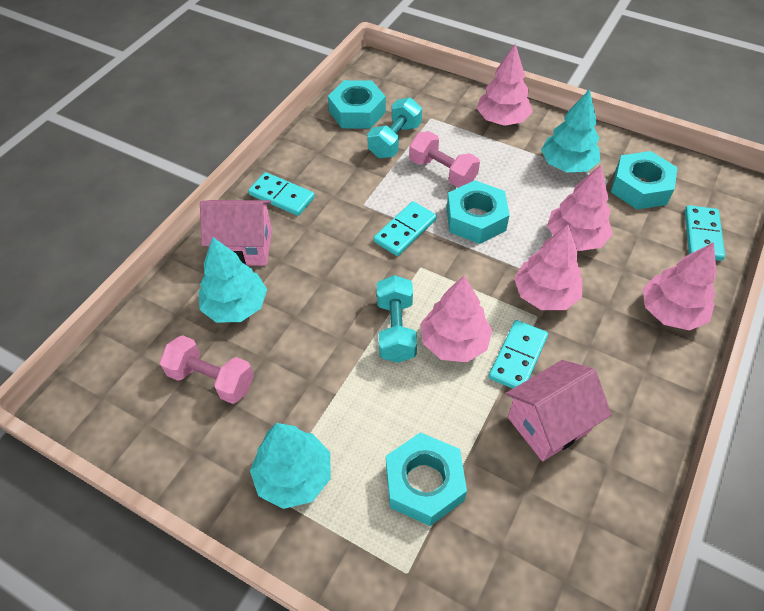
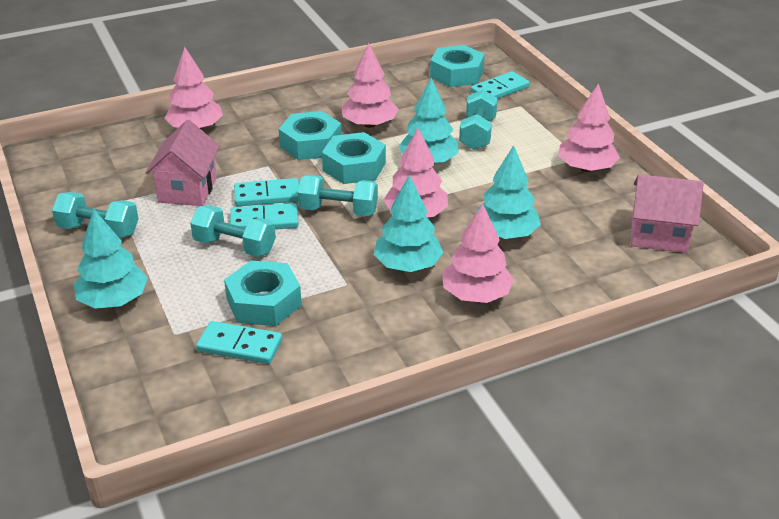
pink dumbbell: [159,335,254,404] [409,131,480,188] = 2 -> none = 0
turquoise dumbbell: [367,97,422,158] [377,275,417,363] = 2 -> [52,192,139,238] [190,205,276,257] [298,175,378,216] [459,89,498,150] = 4
turquoise tree: [199,237,267,323] [250,423,331,509] [541,89,600,172] = 3 -> [74,209,148,309] [374,175,444,272] [398,78,458,163] [477,145,541,239] = 4

